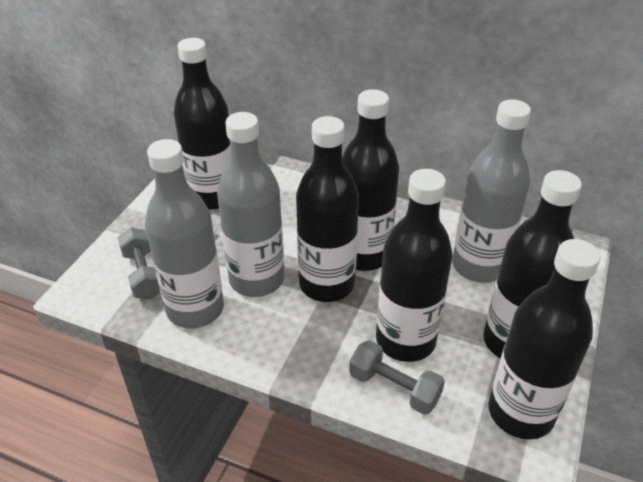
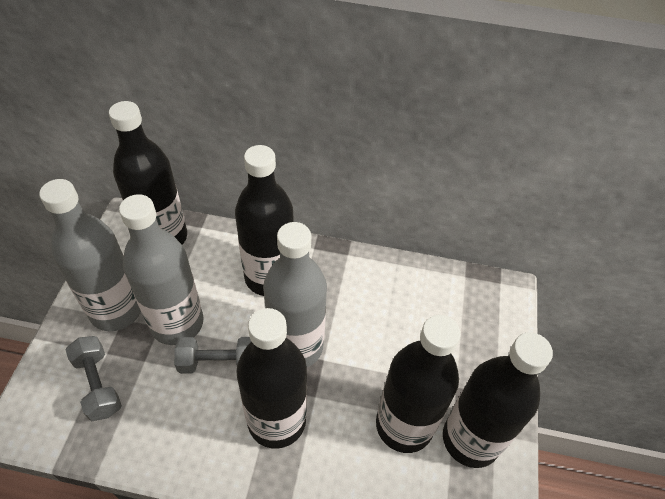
black bottle: [174,38,230,210] [296,116,359,302] [342,89,399,271] [376,169,453,362] [483,170,582,358] [488,239,600,439] = 6 -> [109,101,187,245] [235,145,294,296] [236,308,307,449] [376,315,461,453] [443,332,553,468] = 5

